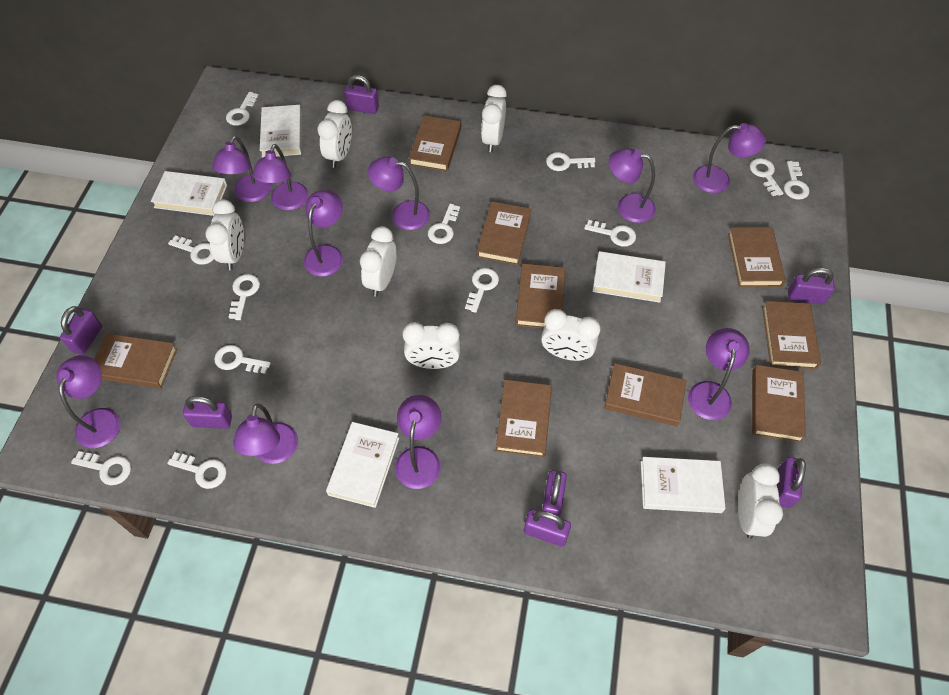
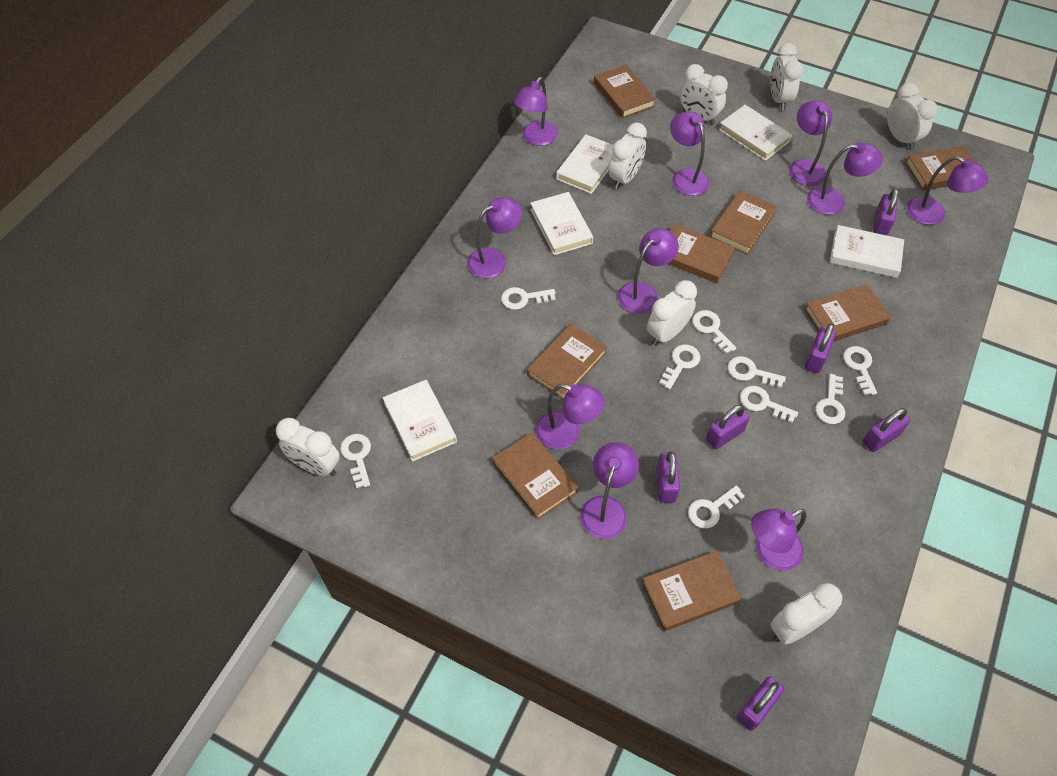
brown book: [94,333,177,389] [409,115,461,171] [477,201,532,265] [496,380,552,458] [515,264,565,329] [604,363,687,426] [728,227,786,287] [752,365,806,443] [762,301,821,369] = 9 -> [492,432,579,520] [527,324,607,400] [594,65,656,118] [642,551,742,631] [668,224,735,283] [710,190,777,255] [804,285,891,341] [905,146,977,191] = 8
purple padlock: [60,306,102,355] [183,396,232,429] [344,75,379,114] [524,509,571,547] [542,470,567,517] [777,457,806,508] [788,268,835,304] = 7 -> [656,451,680,503] [706,405,750,449] [737,677,784,731] [805,324,836,373] [863,408,910,452] [873,189,898,236] = 6
white key: [71,451,131,485] [167,452,227,489] [168,235,214,265] [214,345,271,374] [226,92,258,126] [229,274,260,320] [428,203,460,244] [465,268,499,313] [546,152,595,171] [584,220,636,247] [750,158,783,196] [784,161,810,200] = 12 -> [340,434,371,488] [501,287,556,310] [659,344,701,389] [688,485,745,528] [692,310,736,354] [728,356,786,388] [740,386,798,423] [815,374,845,424] [843,346,877,395] = 9

